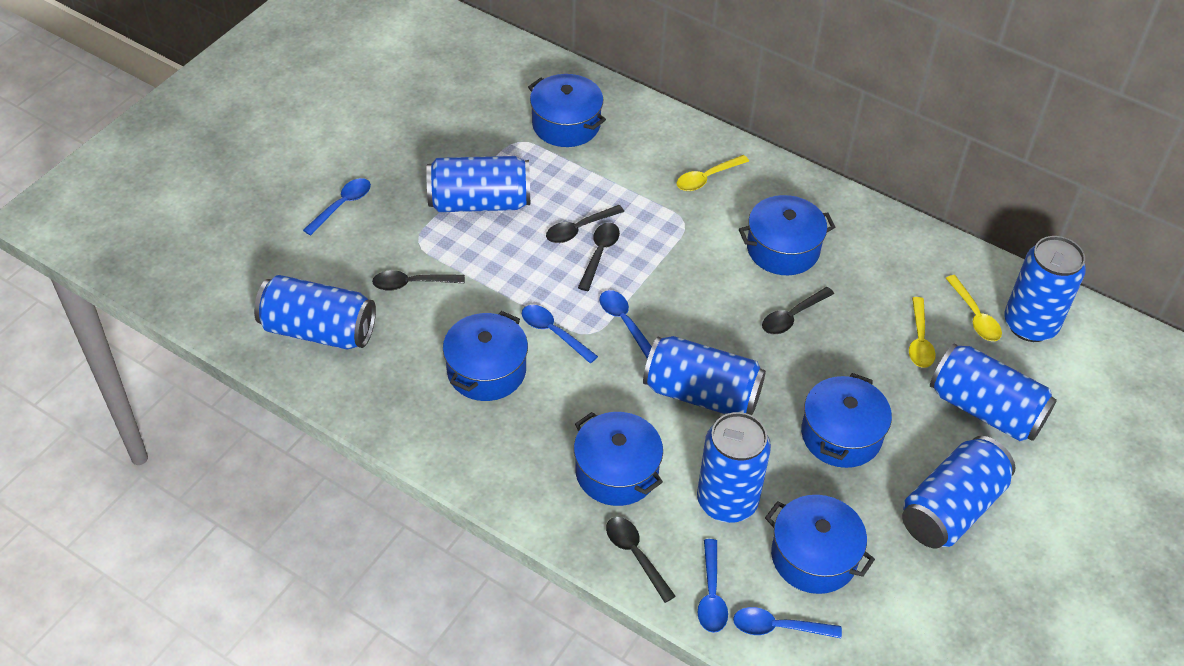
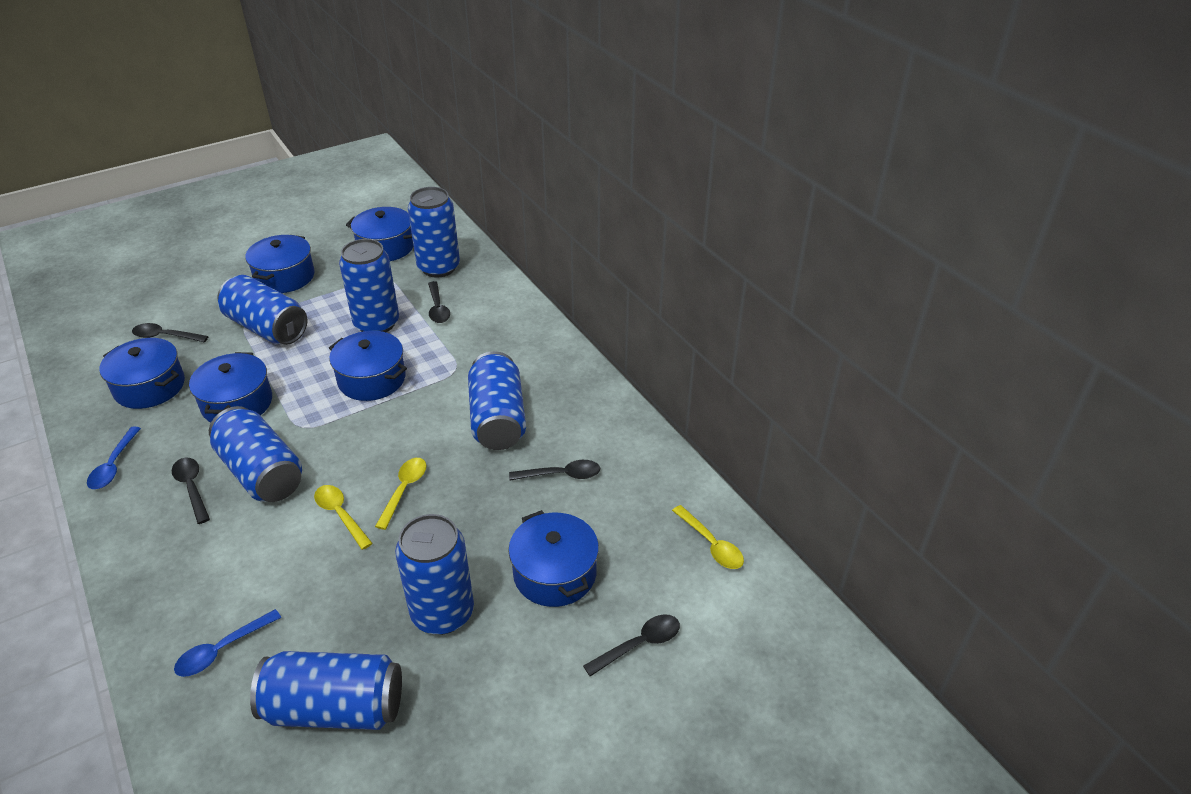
blue spoon: [303,178,371,236] [522,305,598,363] [600,290,652,359] [697,539,728,633] [733,607,842,638] = 5 -> [87,427,141,489] [174,609,281,677] = 2

